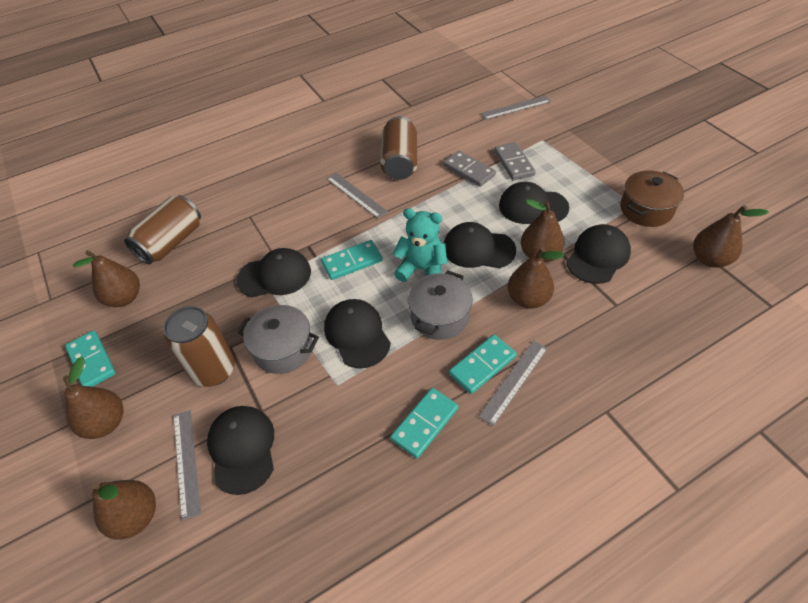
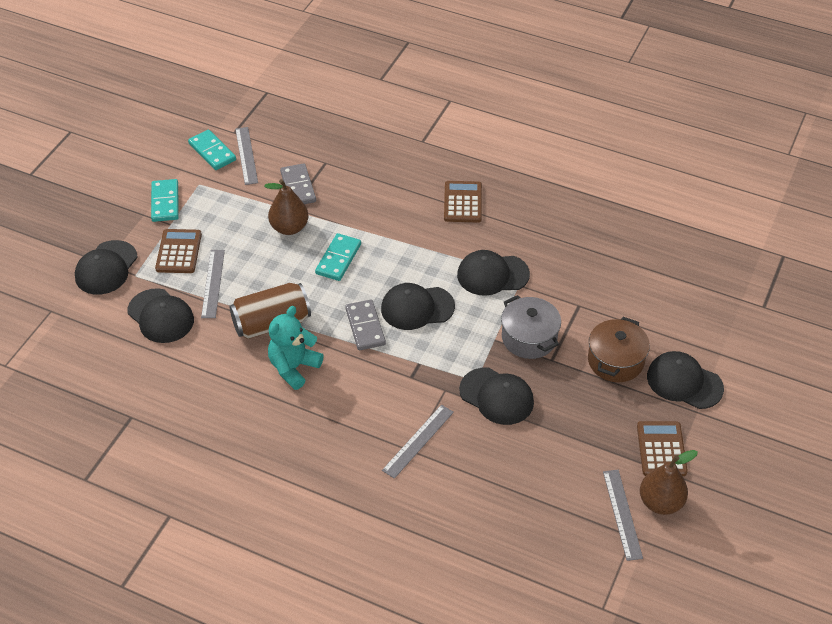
brown calculator: none = 0 -> [155,229,202,273] [444,181,482,222] [637,421,688,476] = 3
brown can: [124,195,201,265] [163,306,235,387] [380,116,417,180] = 3 -> [229,283,311,339] = 1
brown pear: [63,357,124,439] [73,250,140,307] [92,480,156,540] [508,247,565,309] [521,199,564,263] [693,205,769,268] = 6 -> [264,179,309,235] [640,450,698,515] = 2
grey pot: [237,305,319,374] [408,270,473,340] = 2 -> [501,295,561,359] = 1
turquoise domino: [65,330,116,387] [321,240,383,280] [390,388,458,459] [449,334,517,394] = 4 -> [151,179,179,222] [188,129,236,170] [315,233,361,281] = 3

